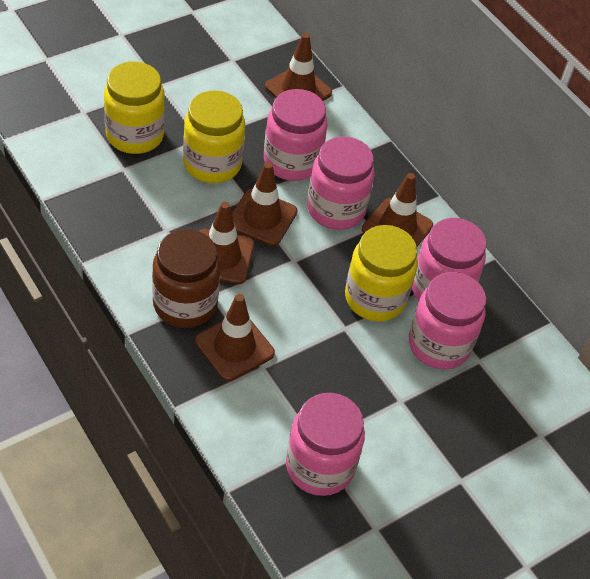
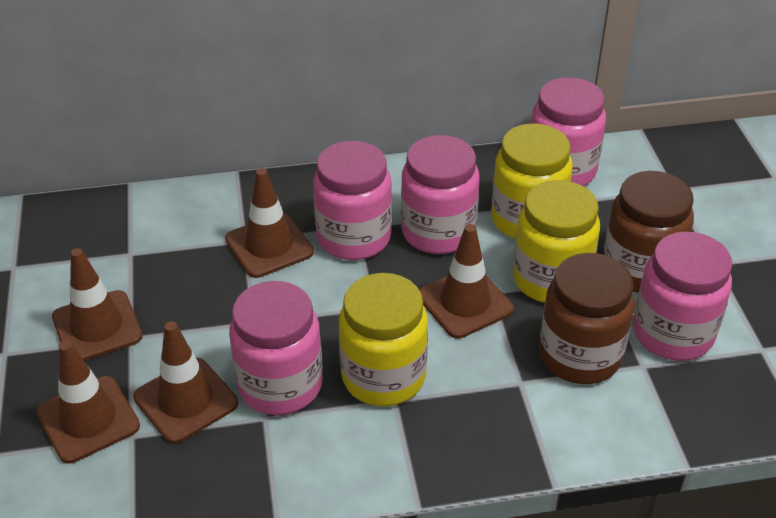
brown jar: [152,229,221,328] = 1 -> [539,253,635,384] [603,171,694,293] = 2

